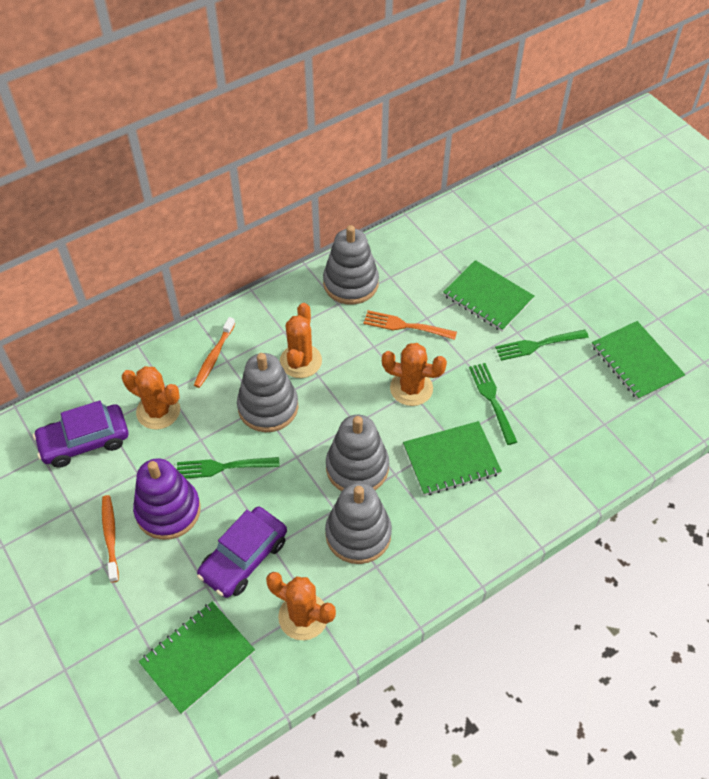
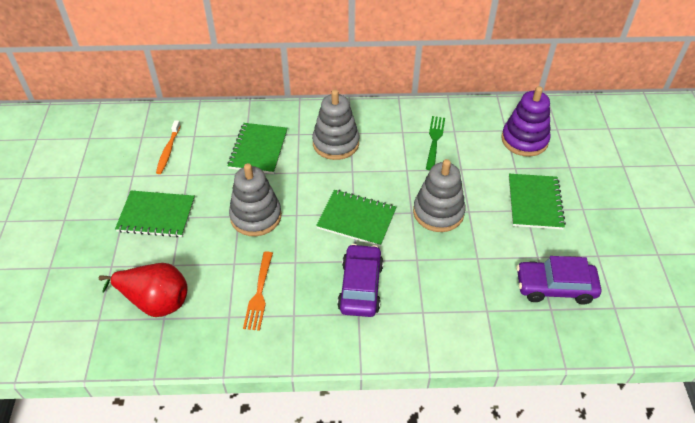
green fork: [177,457,280,478] [469,363,517,445] [495,330,589,361] = 3 -> [426,116,445,170] = 1
grey stacking toy: [237,353,298,432] [323,225,379,305] [325,482,392,564] [326,415,389,491] = 4 -> [229,163,282,236] [312,89,359,160] [413,159,466,232] = 3
orange cactus: [122,366,180,430] [266,572,336,640] [280,303,322,378] [382,343,447,406] = 4 -> none = 0
orange toothbrush: [102,495,119,583] [194,317,235,388] = 2 -> [156,120,181,174] = 1
red pear: none = 0 -> [99,263,188,317] = 1

